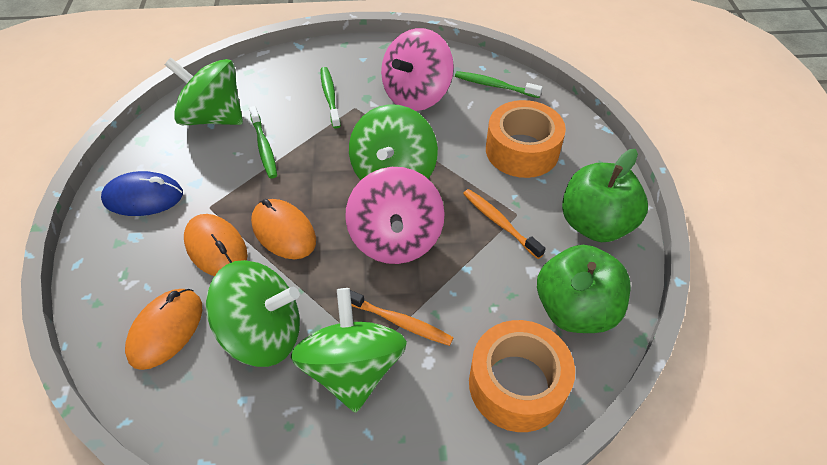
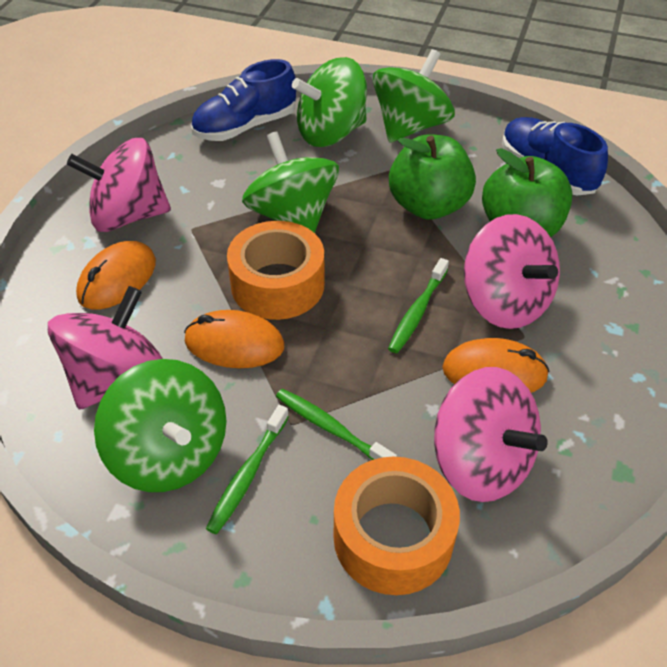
blue mouse: [101,171,183,216] = 1 -> none = 0
blue shoe: none = 0 -> [191,59,296,141] [502,117,608,196] = 2
orange toothbrush: [350,290,454,346] [463,189,546,259] = 2 -> none = 0
pink spinning top: [345,167,445,264] [381,28,454,111] = 2 -> [48,286,163,410] [67,138,171,232] [434,367,548,502] [464,214,560,329] = 4

